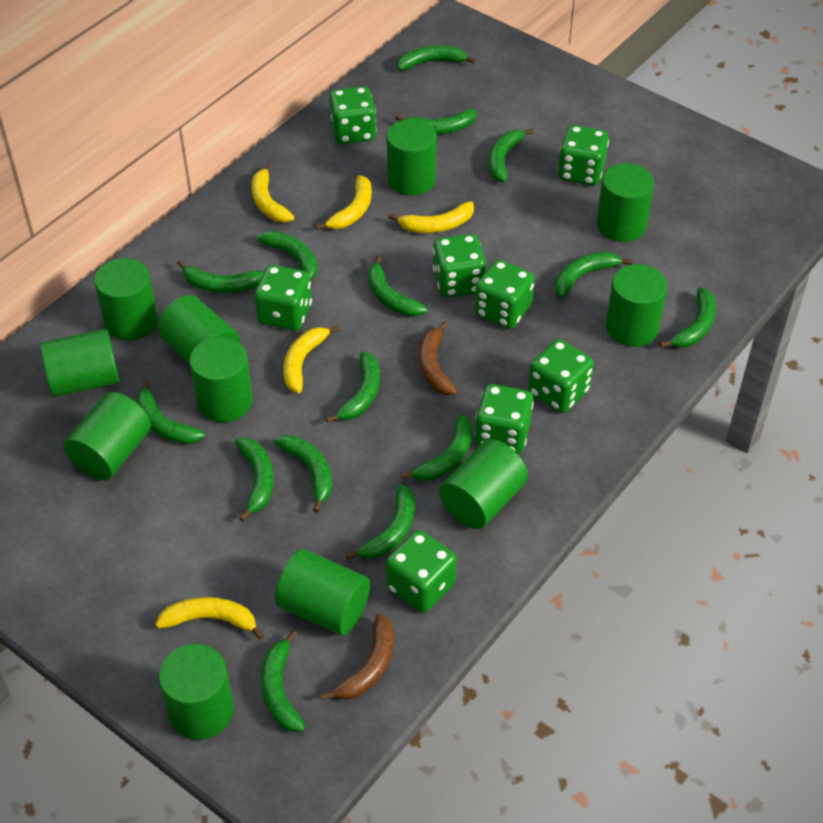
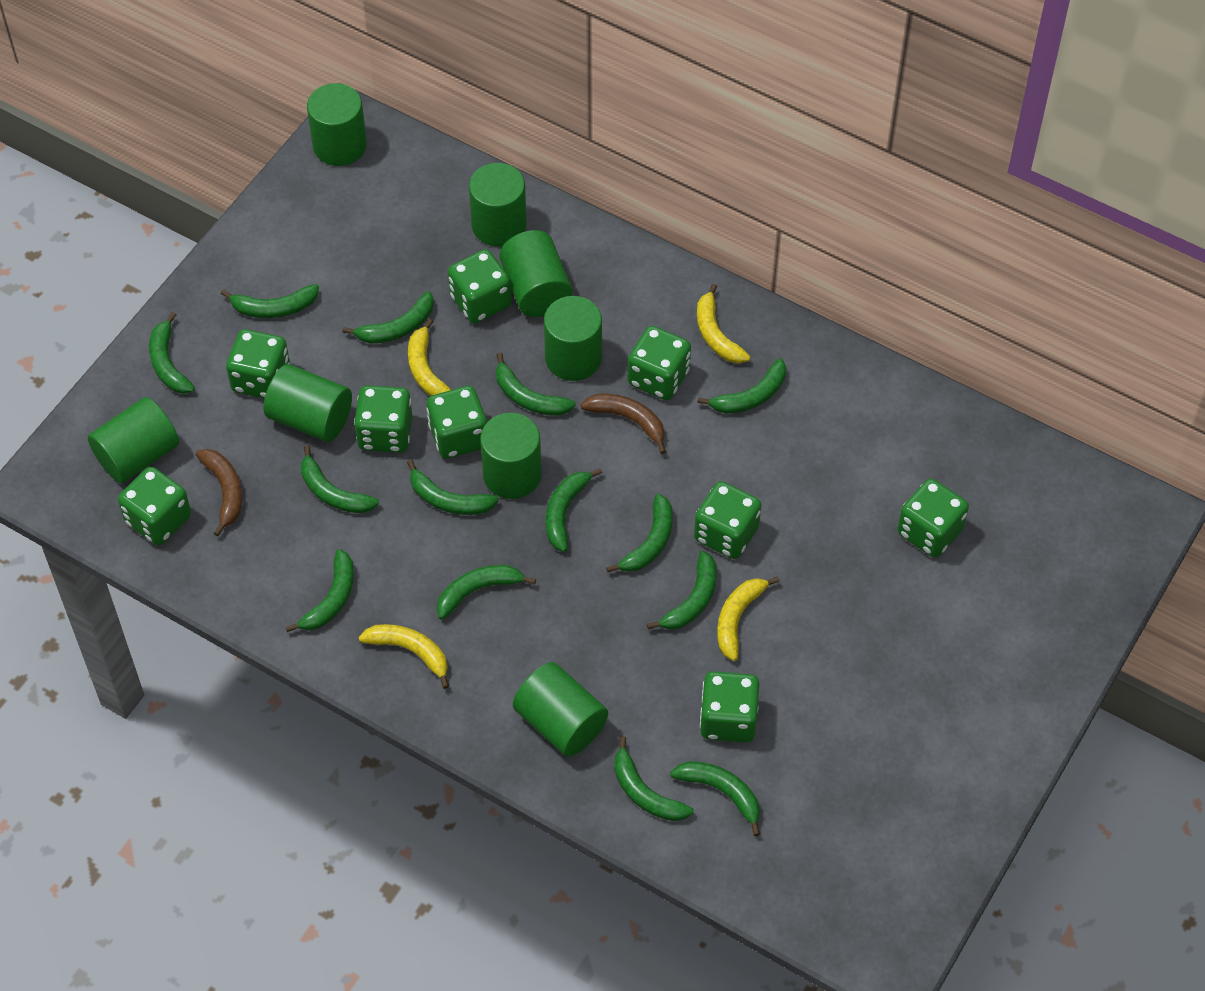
green banana: [136,380,205,444] [177,260,264,293] [235,437,274,521] [257,231,318,284] [261,630,306,732] [274,435,332,513] [325,352,380,423] [346,484,415,559] [368,255,428,317] [395,109,476,135] [398,45,476,70] [400,414,473,481] [489,128,534,183] [555,252,632,298] [659,287,716,348] = 15 -> [149,312,195,394] [221,284,319,318] [286,549,354,632] [301,445,379,513] [342,291,434,344] [407,460,499,515] [437,565,536,620] [496,353,576,416] [546,468,602,552] [606,494,673,572] [614,736,694,821] [647,551,717,630] [670,761,760,836] [697,358,786,414] = 14
green cylinder: [40,329,119,397] [64,392,151,480] [94,258,158,341] [157,295,240,364] [158,644,234,740] [190,337,253,422] [275,549,370,636] [387,119,437,196] [439,439,528,529] [597,163,654,242] [606,264,667,347] = 11 -> [88,397,179,483] [264,364,352,442] [307,83,367,166] [469,163,527,246] [480,413,542,499] [499,230,572,317] [513,662,608,757] [544,296,602,381] = 8
green dice: [254,265,312,331] [329,86,376,144] [386,530,457,613] [433,234,486,297] [475,260,535,329] [475,384,534,454] [528,339,594,413] [558,125,609,186] = 8 -> [118,467,191,545] [226,329,290,399] [354,385,412,453] [427,386,487,459] [448,249,512,323] [628,326,691,400] [694,481,761,559] [700,671,759,743] [897,478,969,557] = 9
yellow banana: [155,597,265,640] [252,163,294,223] [283,325,340,393] [316,175,372,230] [388,201,474,233] = 5 -> [359,624,449,689] [408,318,451,396] [697,283,750,363] [717,576,780,661] = 4

